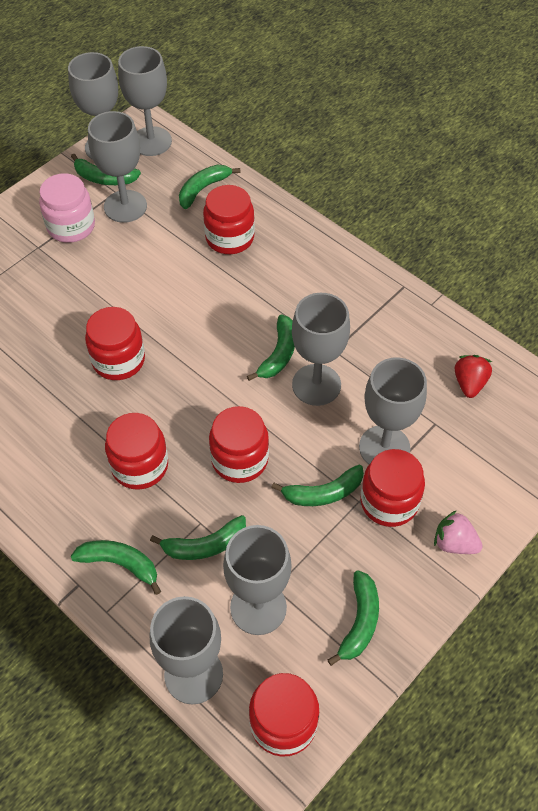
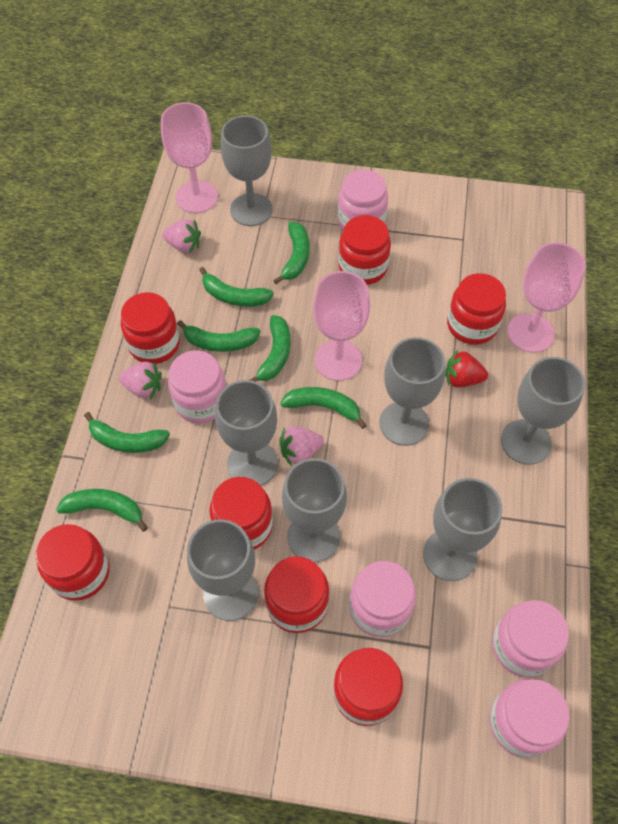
pink goblet: none = 0 -> [161,103,218,213] [313,271,370,381] [507,242,586,353] = 3
pink jar: [39,173,95,243] = 1 -> [168,350,227,424] [338,170,388,230] [349,561,416,638] [490,679,569,758] [492,600,569,678] = 5
pink strawberry: [434,510,483,554] = 1 -> [119,361,162,399] [162,219,201,253] [279,426,324,466] = 3
red jar: [85,307,145,380] [105,413,168,490] [203,185,255,254] [209,406,269,483] [249,673,319,757] [360,449,425,527] = 6 -> [36,524,110,601] [121,292,180,364] [209,477,273,550] [264,556,329,633] [333,648,403,726] [338,215,391,285] [447,273,506,345] = 7

